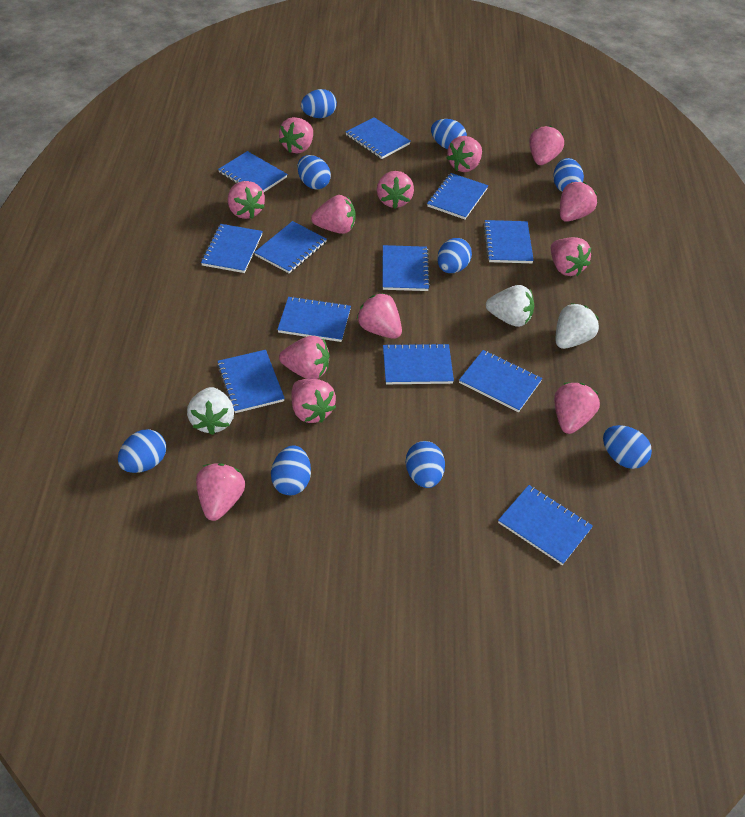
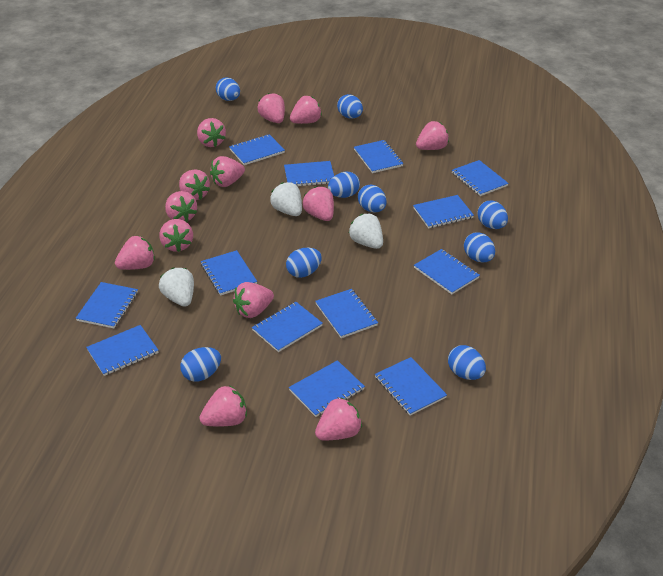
blue notebook: [201,224,263,273] [217,350,285,413] [218,151,287,192] [254,221,327,274] [277,296,351,342] [346,117,411,159] [383,245,430,291] [383,343,454,384] [427,173,488,219] [459,350,542,412] [483,220,534,263] [498,485,593,565] = 12 -> [76,282,138,328] [86,325,159,376] [201,250,257,296] [229,134,285,165] [252,302,323,352] [284,161,334,186] [289,360,365,417] [315,289,378,338] [354,140,404,173] [375,357,447,415] [413,195,474,228] [414,249,480,294] [452,160,509,196] = 13

